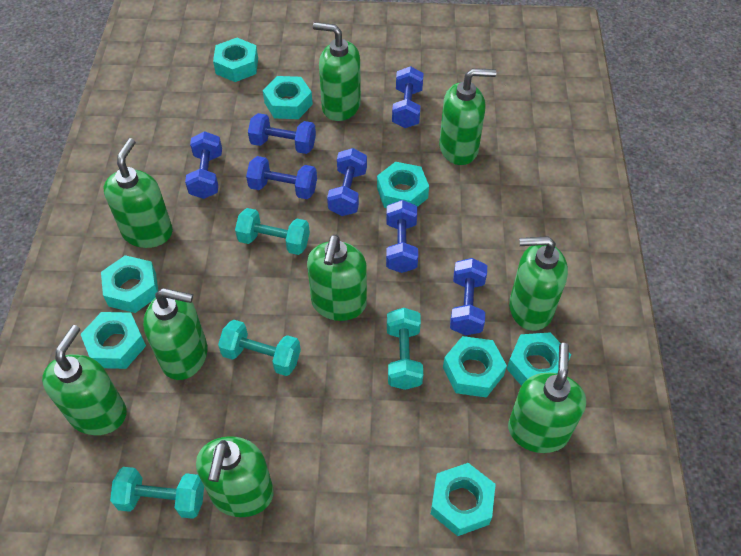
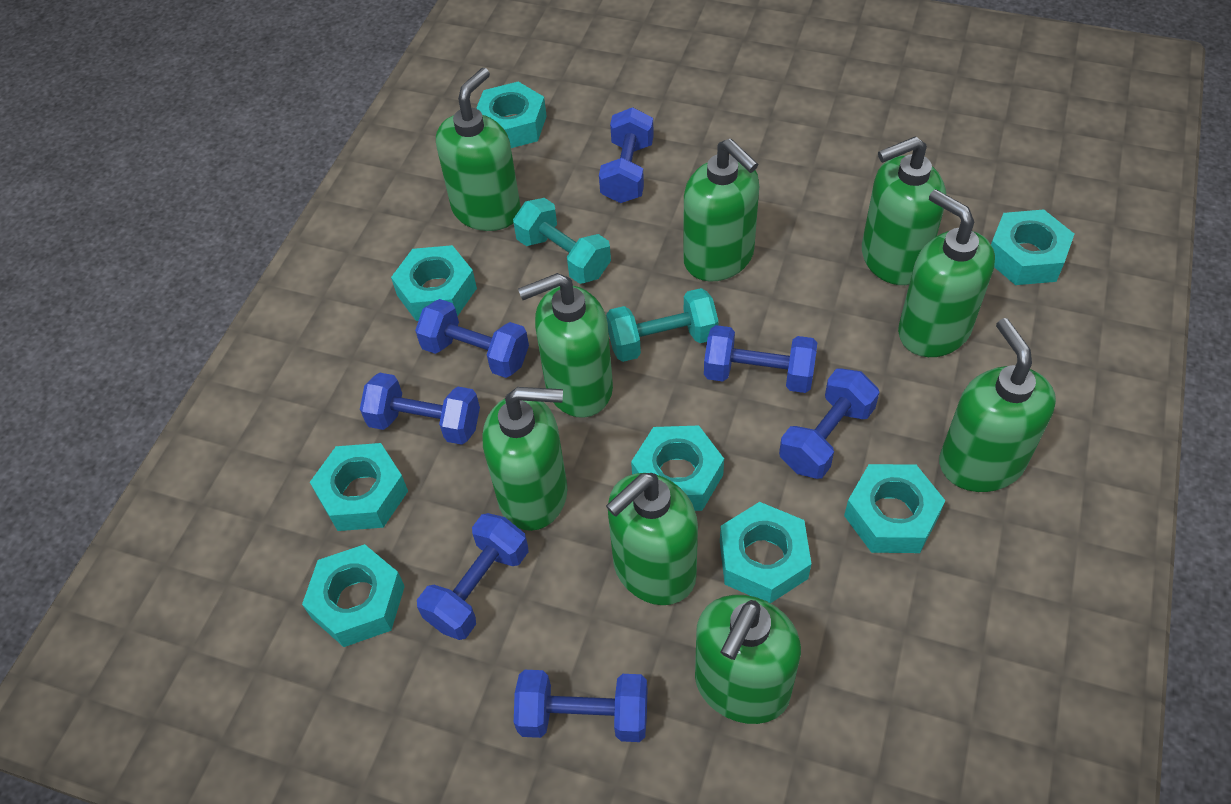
turquoise dumbbell: [110,467,204,519] [218,320,301,376] [235,208,310,255] [387,308,423,390] = 4 -> [513,198,611,284] [606,288,719,362] = 2

